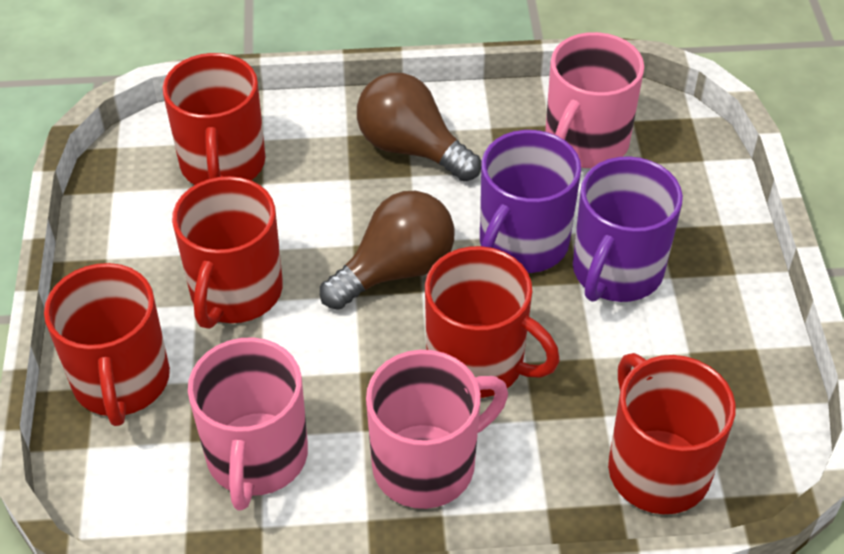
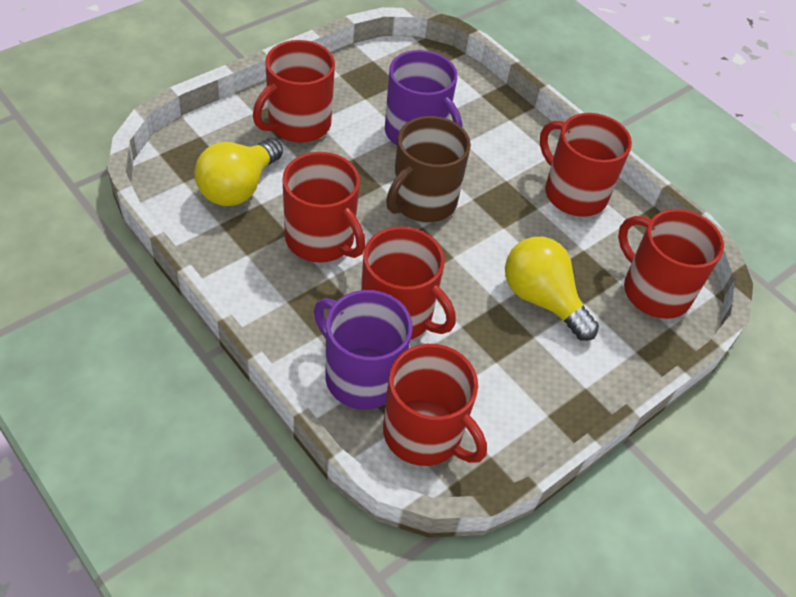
brown light bulb: [320,191,454,310] [357,73,481,182] = 2 -> none = 0
brown mug: none = 0 -> [386,116,471,222] = 1
pink mug: [188,337,308,511] [366,350,508,509] [545,32,644,168] = 3 -> none = 0
red mug: [44,263,170,426] [163,53,266,185] [172,176,283,329] [425,246,560,398] [608,353,736,514] = 5 -> [253,40,335,143] [282,152,366,263] [361,227,456,339] [383,344,487,466] [540,113,632,217] [618,209,724,319] = 6
yellow light bulb: none = 0 -> [195,138,283,206] [505,237,599,341] = 2

